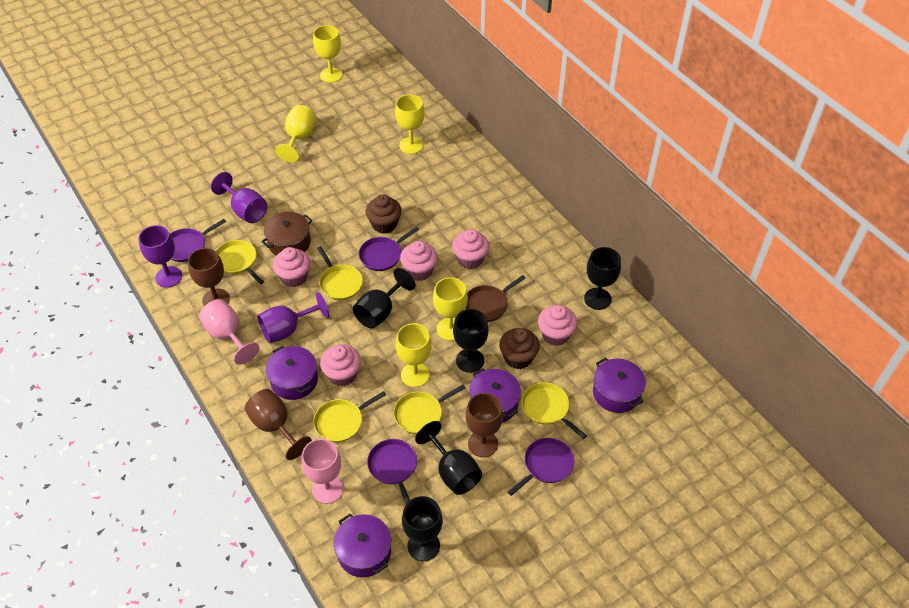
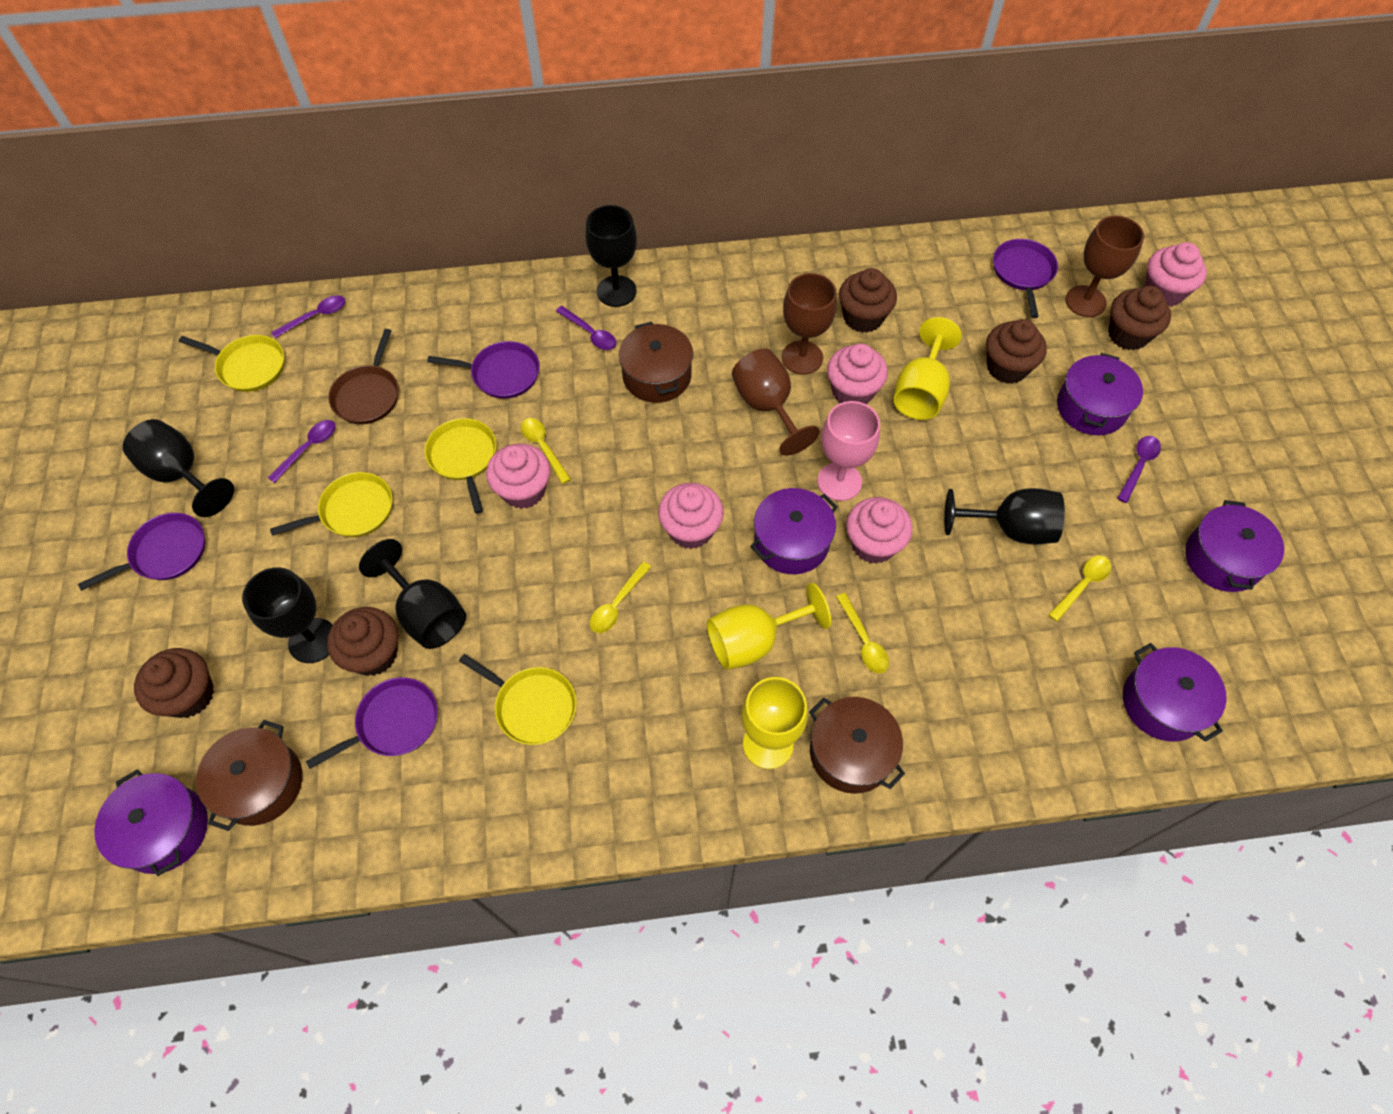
brown cupcake: [365,194,402,234] [499,328,540,369] = 2 -> [134,648,214,718] [327,607,398,676] [839,268,897,333] [986,319,1047,384] [1108,286,1171,350] = 5
brown pot: [261,212,312,256] = 1 -> [196,720,302,831] [619,322,693,403] [809,697,905,794] = 3
pink goblet: [199,299,259,365] [301,439,343,504] = 2 -> [817,401,880,501] = 1
purple goblet: [138,225,182,288] [211,172,267,223] [257,292,329,343] = 3 -> none = 0
purple pot: [266,346,318,400] [334,514,391,577] [469,368,521,423] [593,358,646,413] = 4 -> [94,769,208,876] [750,488,837,574] [1057,353,1143,435] [1123,643,1227,742] [1185,500,1284,592] = 5
purple spoon: none = 0 -> [268,420,336,483] [271,295,345,338] [556,306,616,350] [1117,436,1161,503] = 4
yellow goblet: [275,105,316,162] [313,25,342,83] [395,94,425,154] [396,323,432,387] [433,277,468,341] = 5 -> [707,583,831,670] [741,677,808,769] [894,317,962,420] = 3
yellow pan: [216,240,264,284] [313,391,386,442] [317,246,363,300] [394,385,465,434] [522,382,587,439] = 5 -> [179,335,284,392] [270,472,393,537] [425,418,496,514] [459,654,577,745] = 4
yellow spoon: none = 0 -> [521,418,571,484] [590,561,651,633] [836,593,889,674] [1048,556,1111,622] = 4

